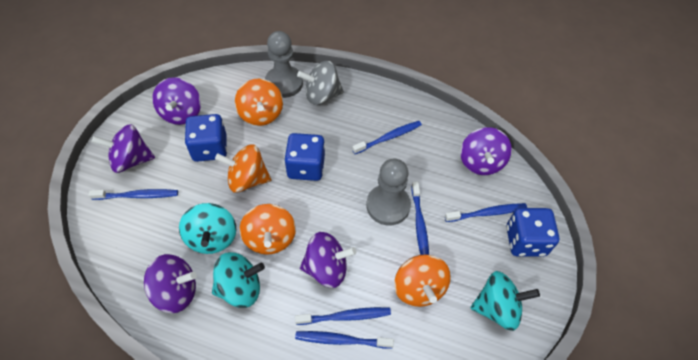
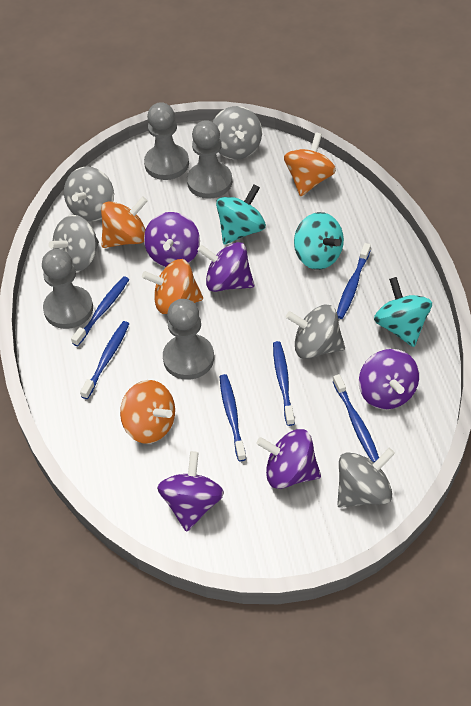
blue dice: [185,114,227,162] [284,133,325,181] [506,208,559,257] = 3 -> none = 0
grey pawn: [265,31,303,98] [366,159,411,225] = 2 -> [42,249,93,329] [144,102,189,180] [163,299,214,380] [187,120,232,199] = 4
grey spinning top: [297,61,344,105] = 1 -> [48,215,99,272] [64,166,114,221] [213,106,262,160] [286,305,345,359] [337,448,395,508] = 5

